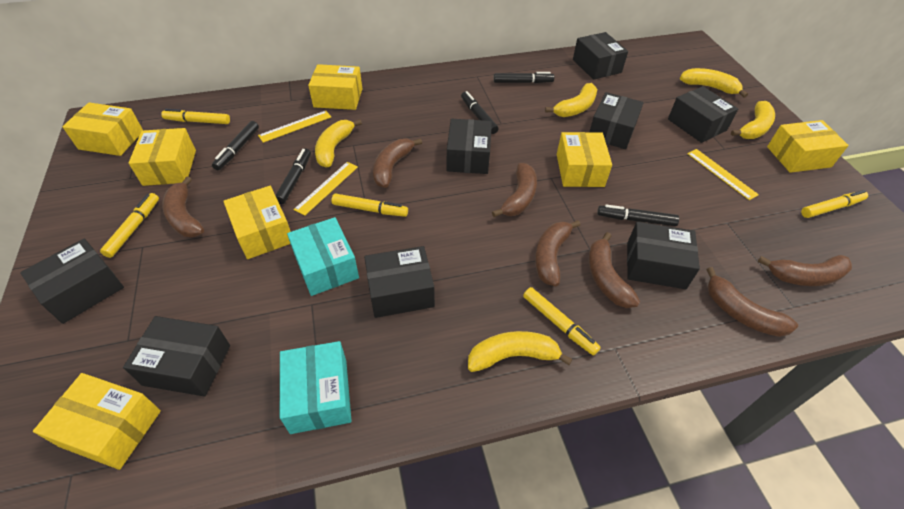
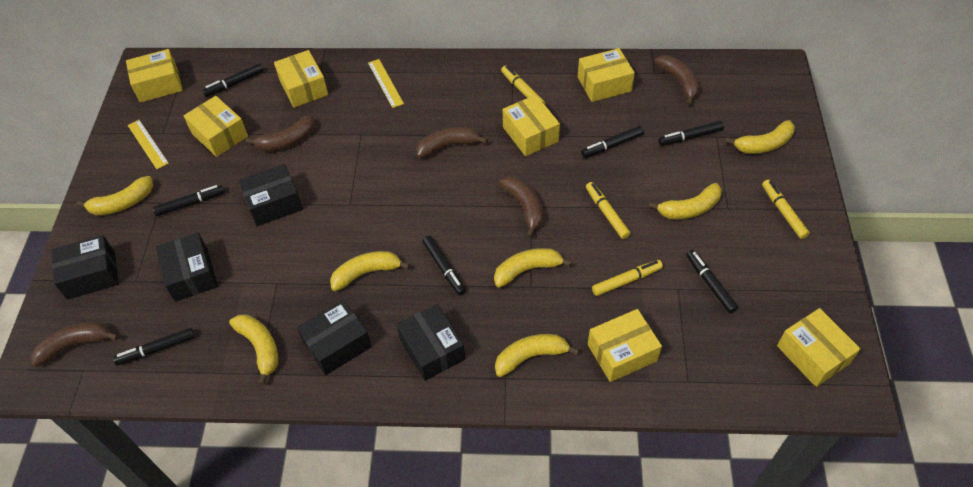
black box: [20,238,124,324] [123,316,230,397] [364,246,435,318] [446,119,492,174] [573,32,628,80] [590,92,644,149] [627,222,700,289] [668,86,738,143] = 8 -> [52,235,118,299] [156,233,218,302] [239,164,303,226] [297,300,372,375] [397,304,465,381] = 5
black marker: [212,121,259,170] [275,149,311,204] [461,91,499,134] [493,72,555,83] [597,205,679,226] = 5 -> [113,327,195,366] [153,185,225,216] [202,63,263,97] [422,236,466,295] [581,126,643,158] [658,120,724,146] [686,250,738,313] = 7
brown banana: [163,176,204,237] [373,138,422,188] [492,163,537,217] [535,220,581,286] [588,232,640,308] [706,267,798,337] [758,255,852,286] = 7 -> [31,322,119,367] [245,115,315,152] [416,127,488,158] [499,176,543,238] [655,55,700,105] = 5
turquoise box: [280,341,352,434] [287,217,359,296] = 2 -> none = 0
yellow banana: [315,119,362,167] [468,331,573,372] [545,83,597,117] [680,68,748,98] [731,101,775,139] = 5 -> [76,176,153,215] [229,314,278,385] [330,251,410,291] [494,248,572,288] [495,334,579,377] [649,183,722,219] [726,120,795,154] = 7
yellow marker: [100,193,159,258] [161,109,230,124] [332,193,408,217] [523,287,601,356] [801,190,868,218] = 5 -> [501,65,545,105] [586,182,631,239] [592,260,663,296] [762,180,810,239] = 4
yellow ruler: [258,111,331,143] [293,162,358,216] [687,149,759,200] = 3 -> [127,120,169,169] [368,59,404,108] = 2

